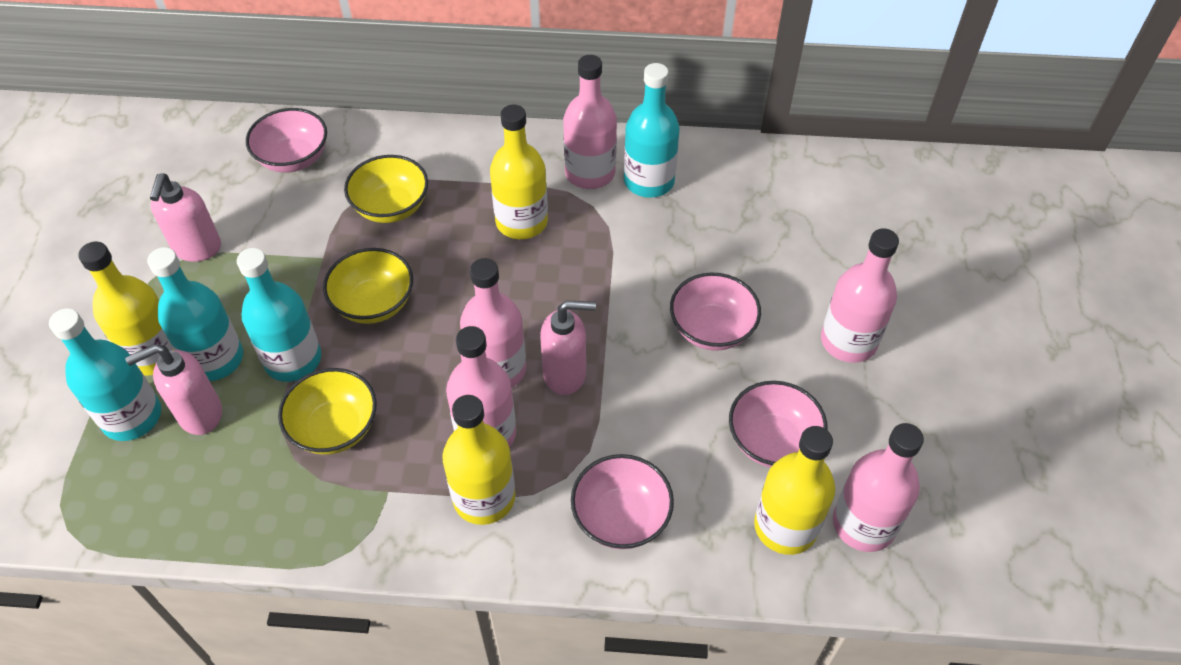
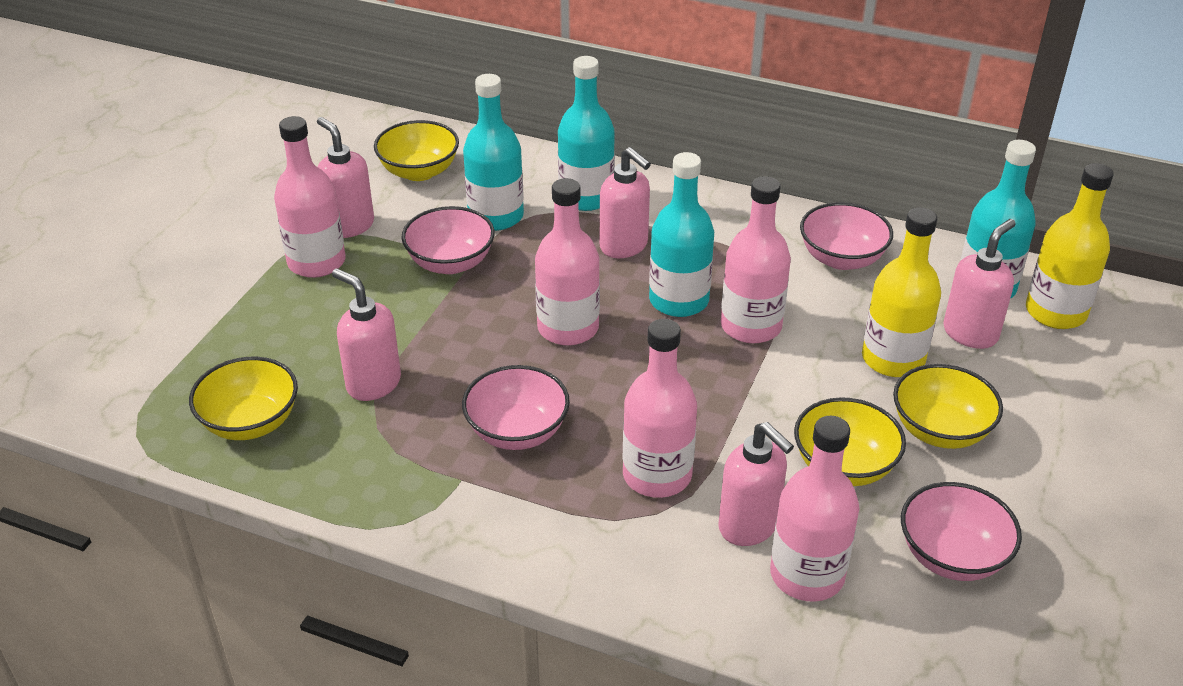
pink soap dispenser: [125,344,222,435] [150,174,221,262] [540,300,596,395] = 3 -> [317,117,374,238] [332,268,401,401] [600,147,651,258] [718,422,794,546] [943,219,1016,349] = 5
yellow bottle: [78,242,174,376] [442,395,515,525] [490,104,548,239] [754,426,835,555] = 4 -> [862,207,941,377] [1026,163,1114,329] = 2
yellow bowl: [278,368,377,455] [323,248,413,324] [344,155,428,223] = 3 -> [189,357,298,440] [374,120,459,181] [794,397,906,486] [893,364,1003,449] = 4

